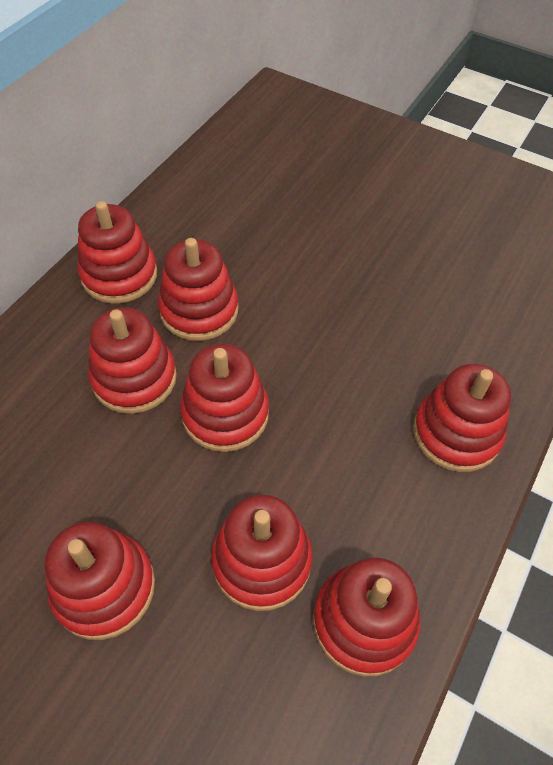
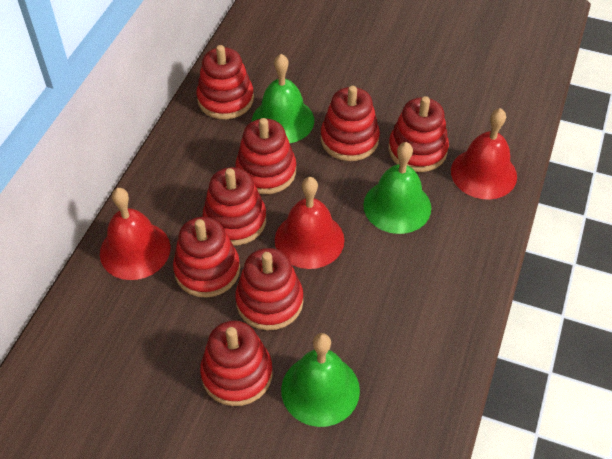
green bell: none = 0 -> [252,54,314,143] [281,333,360,427] [363,142,431,234] = 3
red bell: none = 0 -> [100,188,170,280] [275,177,344,269] [451,108,517,199] = 3

